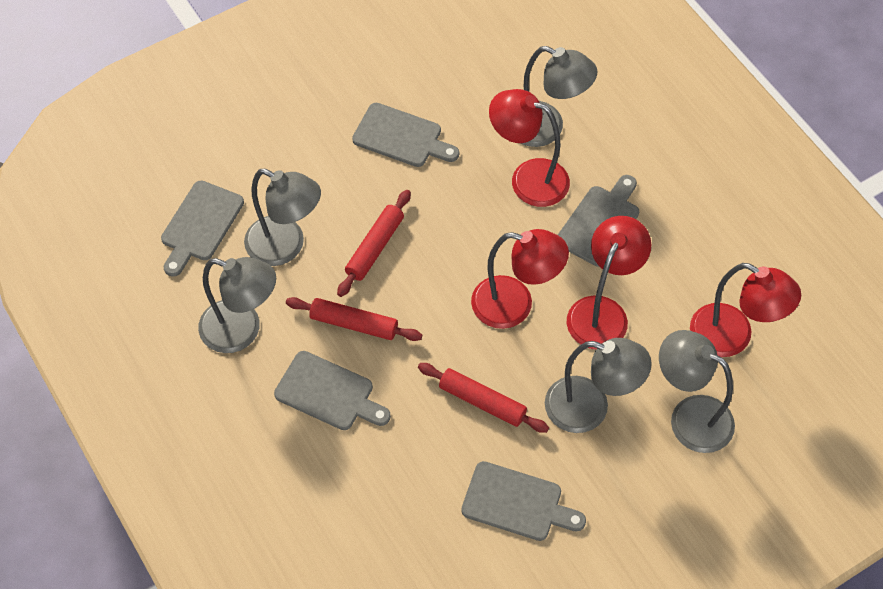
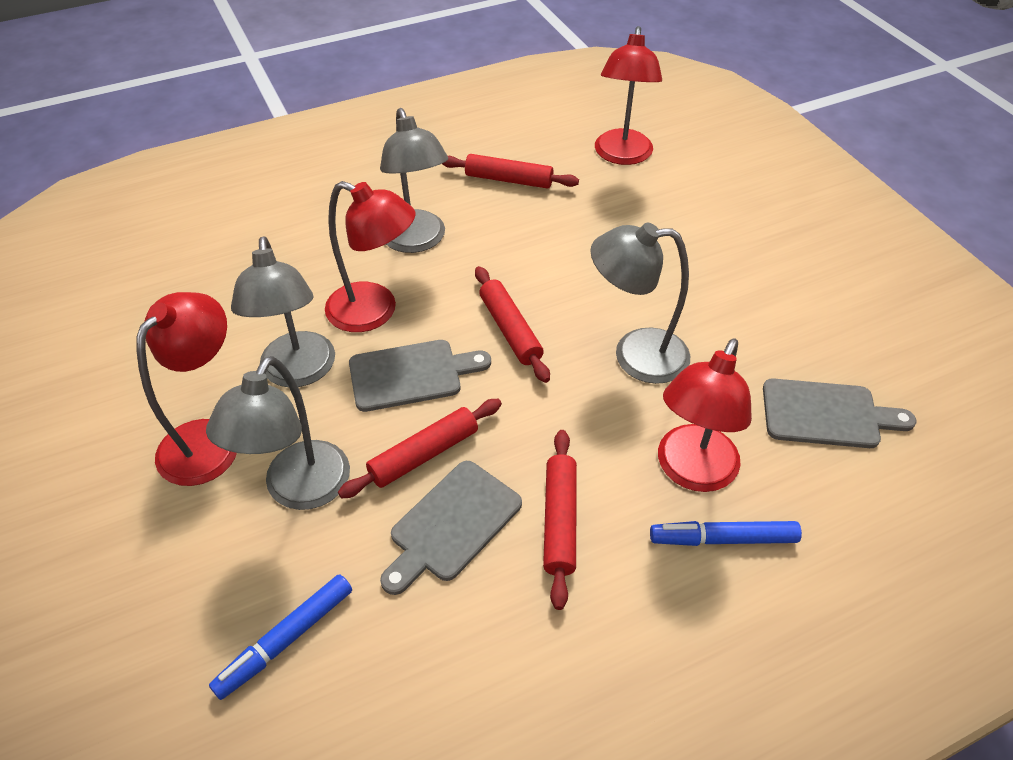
blue marker: none = 0 -> [209,574,352,700] [650,521,802,546] = 2
grey cutting board: [161,180,244,277] [274,351,391,430] [352,103,459,167] [461,461,586,541] [558,175,639,267] = 5 -> [349,340,491,412] [380,461,522,595] [763,378,916,448] = 3
grey lamp: [198,257,276,353] [244,169,321,266] [521,46,598,147] [545,338,652,433] [659,330,735,453] = 5 -> [206,356,350,510] [231,236,335,387] [380,108,448,253] [590,223,690,384] = 4
red rolling pin: [286,297,422,341] [337,190,411,297] [418,363,549,433] = 3 -> [338,399,502,499] [442,154,579,189] [475,266,550,383] [543,430,577,610] = 4

